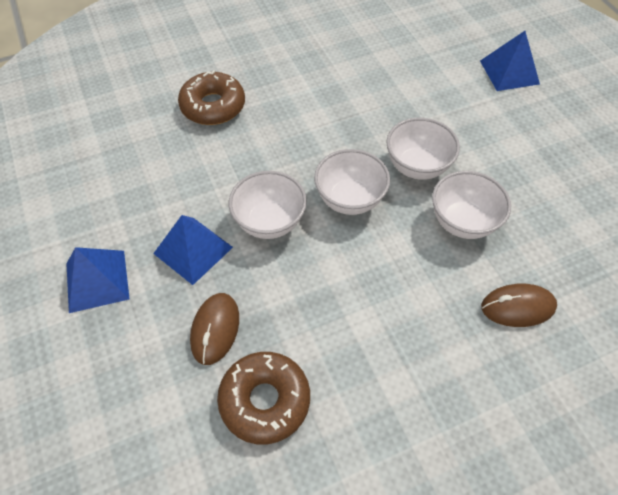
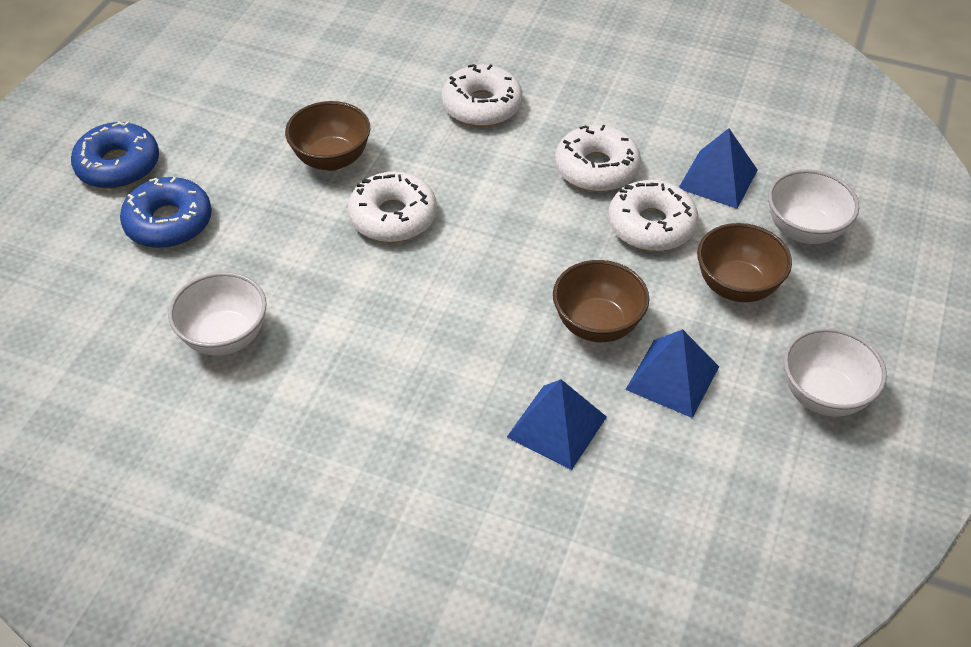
blue donut: none = 0 -> [71,121,159,189] [120,177,212,248] = 2
brown bowl: none = 0 -> [285,101,370,171] [553,260,649,342] [697,223,792,302] = 3
brown donut: [178,70,245,125] [217,352,310,444] = 2 -> none = 0
brown mouse: [190,293,239,365] [481,284,557,327] = 2 -> none = 0
white bowl: [229,171,307,239] [314,149,390,215] [386,118,460,180] [432,171,511,239] = 4 -> [168,272,267,356] [768,169,859,244] [783,328,887,417] = 3
white donut: none = 0 -> [348,172,437,242] [441,64,523,127] [555,125,641,192] [608,180,698,251] = 4

